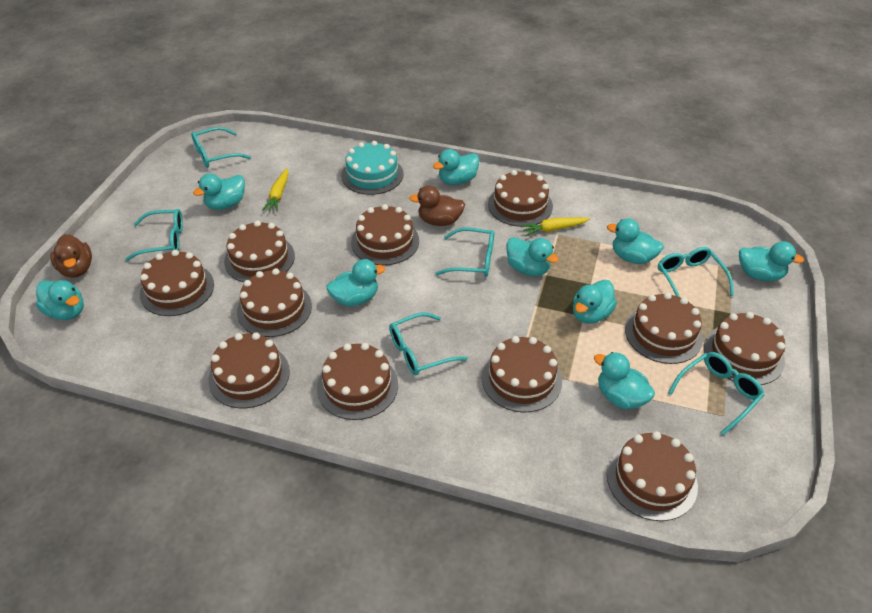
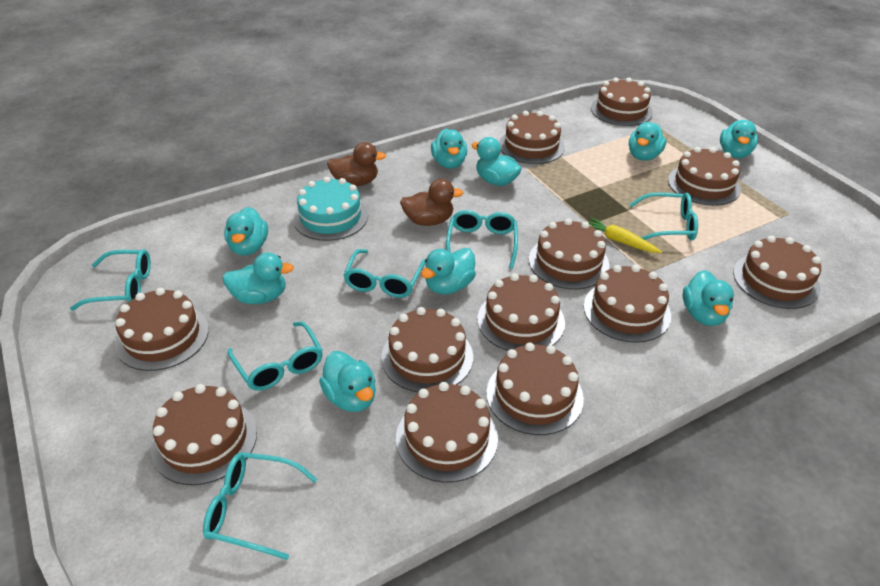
brown cake: [140,250,214,316] [208,333,290,408] [224,221,295,282] [237,268,312,337] [317,343,398,420] [351,204,419,265] [482,336,562,413] [488,170,553,227] [607,431,698,521] [625,292,703,364] [704,312,785,385] = 11 -> [115,288,209,371] [151,384,257,485] [381,307,473,392] [396,382,498,483] [477,273,565,351] [486,342,584,435] [499,111,565,164] [529,218,610,289] [584,265,671,343] [591,77,653,126] [668,147,741,206] [733,235,821,309] = 12
yellow carrot: [262,168,288,212] [521,217,590,236] = 2 -> [588,217,662,253] = 1

